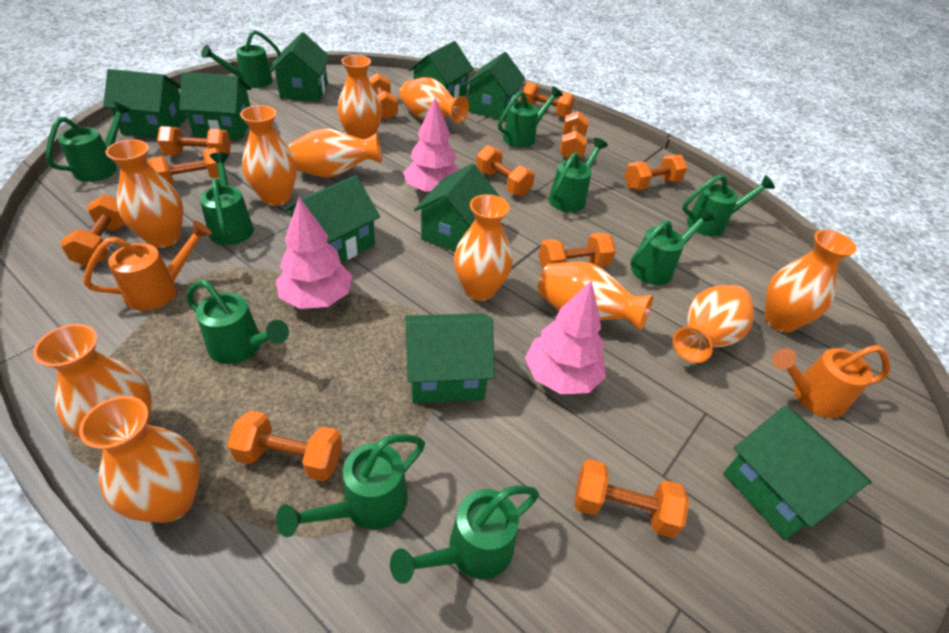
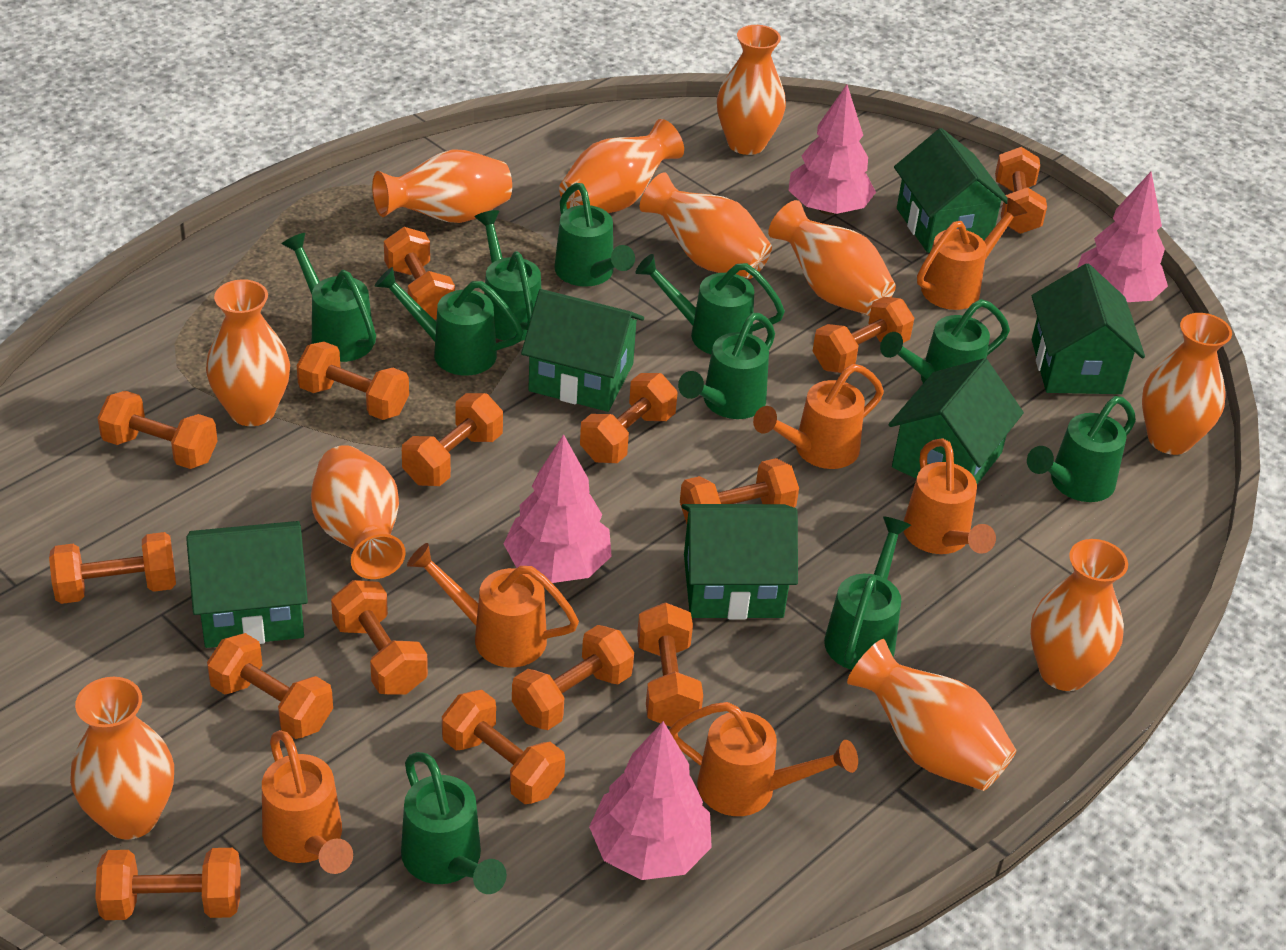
green house: [103,69,187,138] [179,72,251,140] [269,32,330,101] [284,175,380,262] [405,313,495,404] [408,41,473,98] [414,163,500,251] [464,52,525,121] [723,406,872,540] = 9 -> [186,521,308,648] [521,289,644,412] [682,504,798,619] [888,358,1024,484] [894,128,1007,253] [1032,263,1145,394] = 6
orange dumbbell: [60,194,126,266] [148,148,219,185] [157,126,231,155] [227,410,342,481] [369,73,398,120] [476,145,535,197] [520,82,575,118] [538,232,616,269] [559,111,589,159] [574,459,689,538] [624,155,688,190] = 11 -> [49,532,176,604] [95,848,241,920] [98,391,218,469] [207,633,333,739] [297,342,409,420] [331,580,428,695] [384,227,455,320] [402,393,503,486] [442,690,565,804] [512,625,634,730] [580,373,677,463] [637,602,703,727] [680,458,799,524] [813,297,914,373] [995,147,1047,234] = 15
orange watering can: [83,220,212,311] [772,345,890,418] = 2 -> [262,730,353,874] [407,543,579,668] [669,702,858,816] [753,364,884,469] [904,438,996,554] [917,198,1027,310] = 6
pink tree: [276,197,352,309] [403,98,459,193] [525,280,606,394] = 3 -> [503,434,612,583] [589,721,712,880] [788,85,876,215] [1077,172,1168,302] = 4

